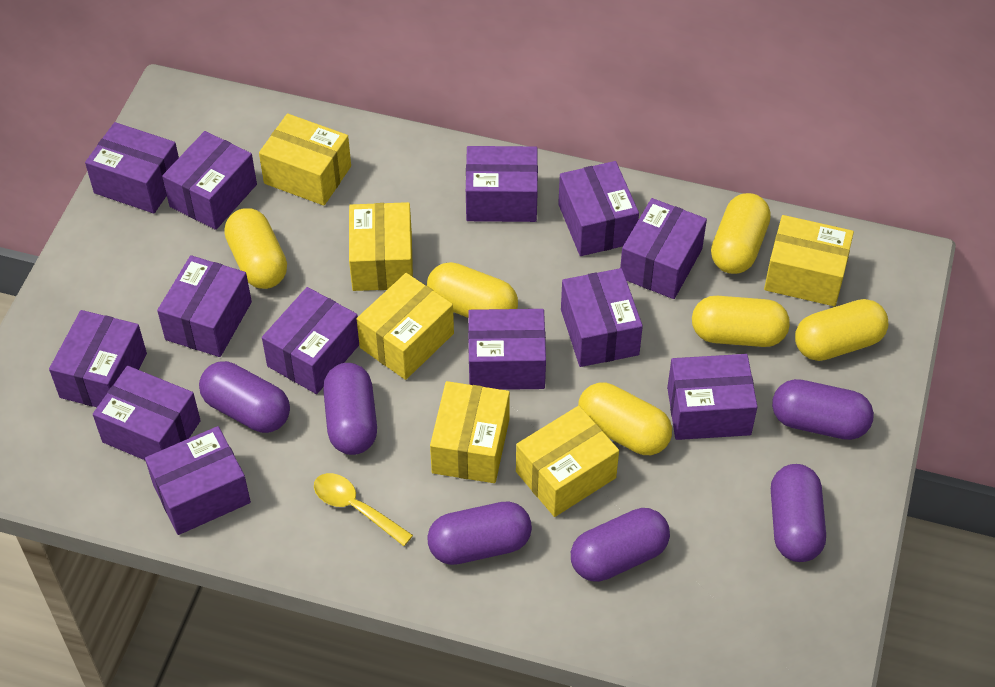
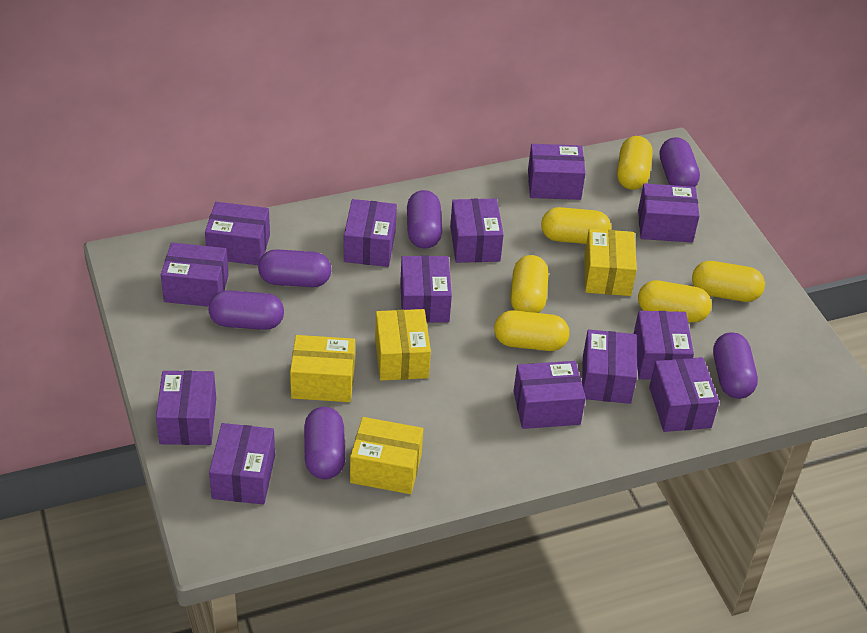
yellow box: [259,114,351,206] [349,202,413,291] [357,273,454,380] [430,381,510,483] [516,406,619,517] [764,215,854,306] = 6 -> [290,335,355,402] [350,417,423,494] [375,309,431,381] [584,229,637,296] = 4
yellow spoon: [314,473,413,546] = 1 -> none = 0

